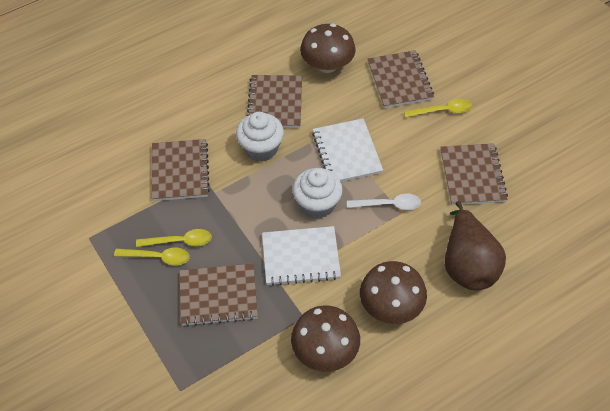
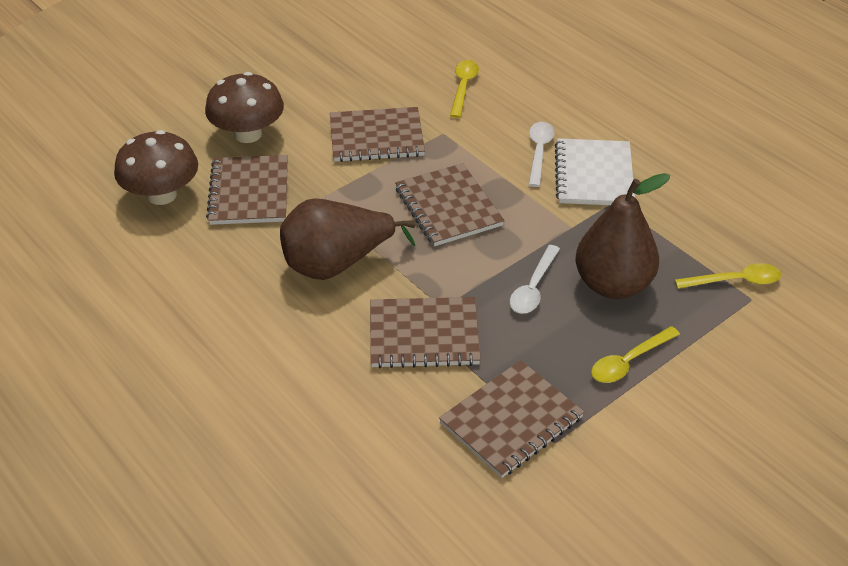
brown mushroom: [291,305,360,372] [300,24,356,73] [360,261,427,324] = 3 -> [114,130,198,205] [205,72,284,143] = 2
brown pear: [445,201,506,290] = 1 -> [280,198,416,280] [575,173,670,299] = 2
white cupcake: [236,112,284,162] [292,168,343,219] = 2 -> none = 0
white notebook: [262,226,341,286] [312,118,383,182] = 2 -> [555,138,635,205] = 1
white spoon: [347,193,421,210] = 1 -> [510,245,560,314] [528,122,554,187] = 2

